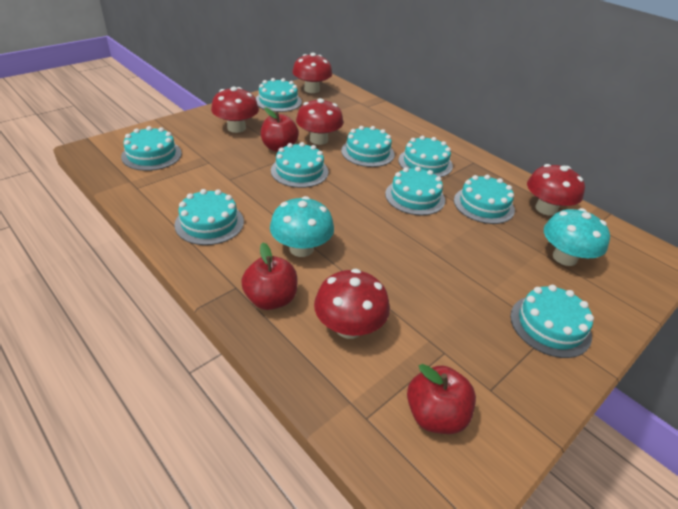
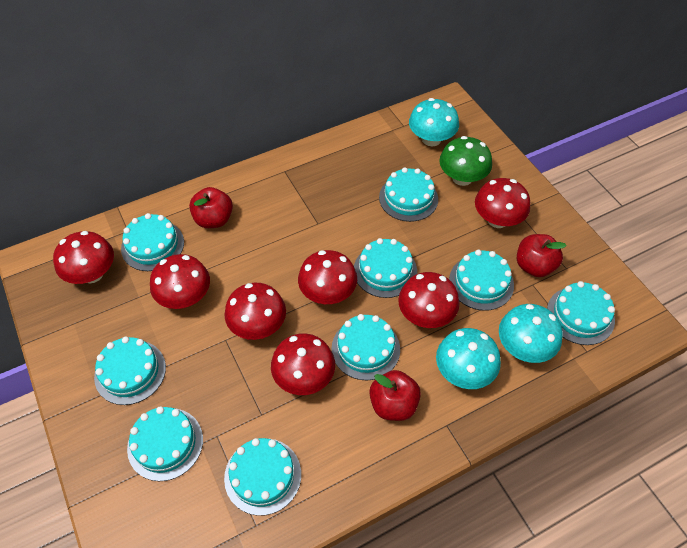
green mushroom: none = 0 -> [439,136,492,186] = 1
red mushroom: [211,87,259,133] [292,53,332,93] [296,98,344,145] [314,269,390,339] [527,164,585,216] = 5 -> [53,231,114,284] [150,254,210,309] [224,283,286,340] [271,333,335,395] [298,250,357,304] [398,272,459,328] [475,178,530,228] = 7
turquoise mushroom: [270,196,334,257] [544,208,610,266] = 2 -> [409,98,459,146] [436,328,501,389] [499,304,563,363] = 3

